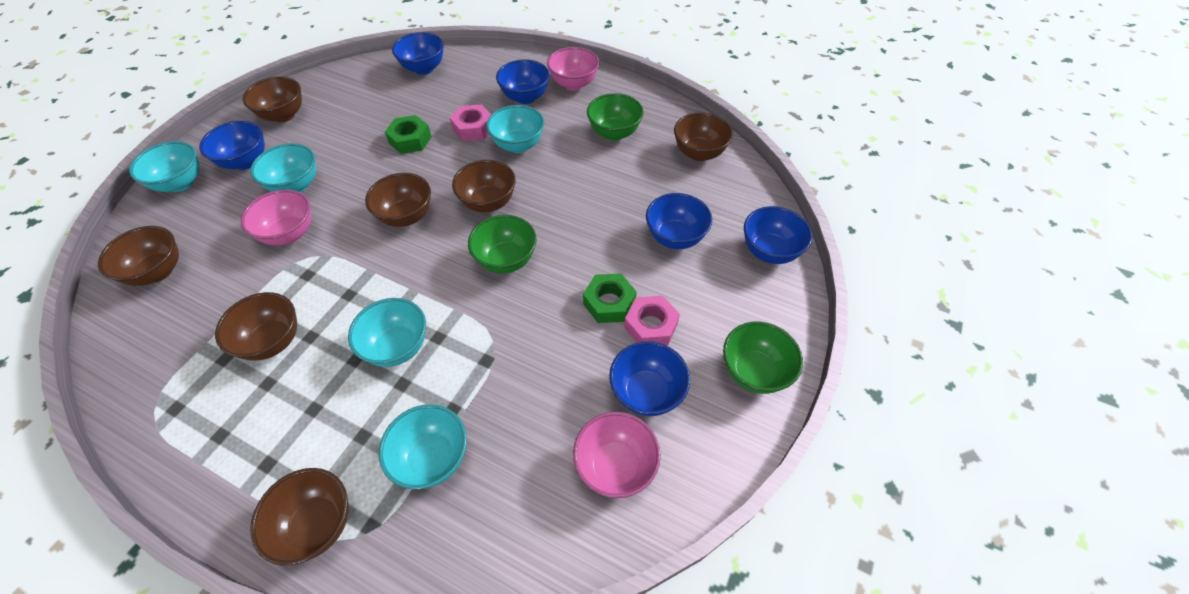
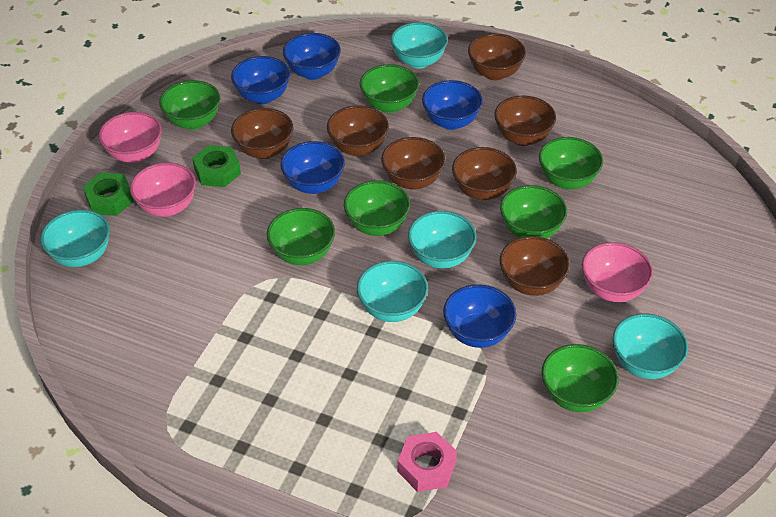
blue bowl: [199,121,265,170] [392,32,444,75] [496,59,550,104] [609,341,690,416] [646,193,712,249] [744,206,812,264] = 6 -> [231,56,290,104] [280,141,345,194] [283,33,341,80] [422,80,483,130] [443,284,517,348] = 5
green bowl: [468,215,537,274] [587,93,644,141] [723,322,803,394] = 3 -> [159,80,220,130] [267,208,335,265] [344,180,410,236] [360,64,419,113] [500,185,567,239] [539,137,603,189] [542,344,619,412] = 7
pink nut: [450,105,491,141] [624,296,680,346] = 2 -> [398,432,457,492] = 1

